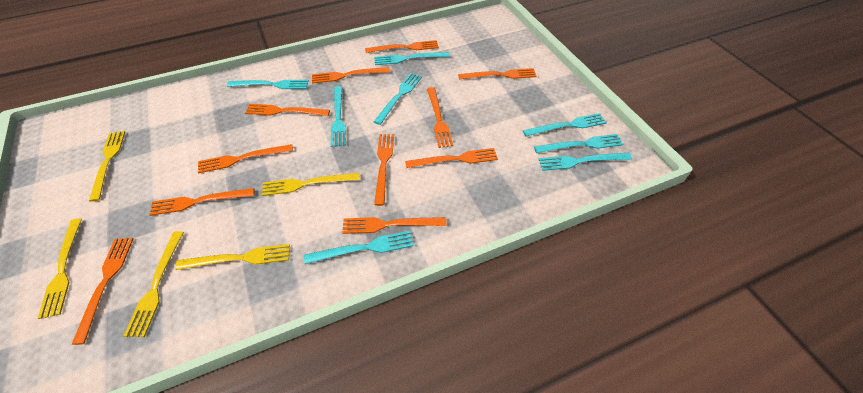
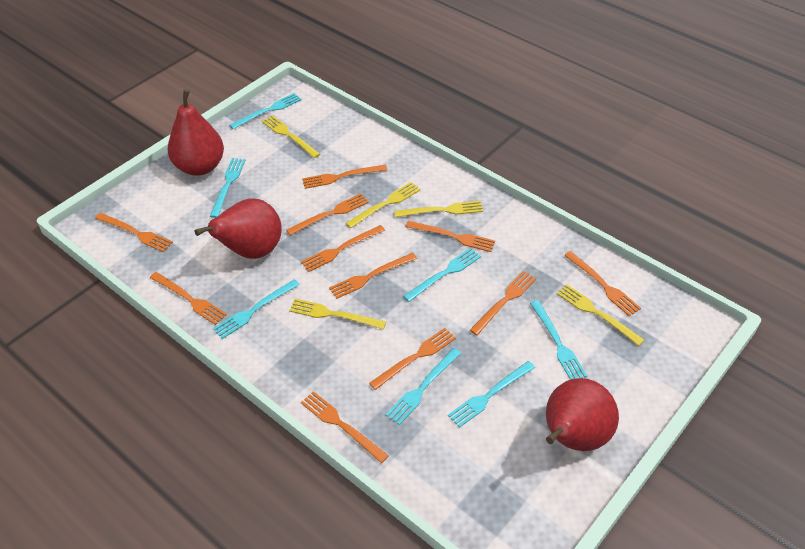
red pear: none = 0 -> [168,89,224,176] [194,199,282,259] [546,378,619,451] = 3
turquoise fork: [227,80,309,89] [304,231,413,264] [331,86,346,147] [374,52,449,65] [374,73,422,125] [523,113,607,136] [534,134,623,153] [538,153,632,171] = 8 -> [210,158,246,218] [213,279,300,339] [229,93,301,129] [386,348,461,425] [403,248,481,302] [448,361,535,428] [530,300,587,380] = 7

